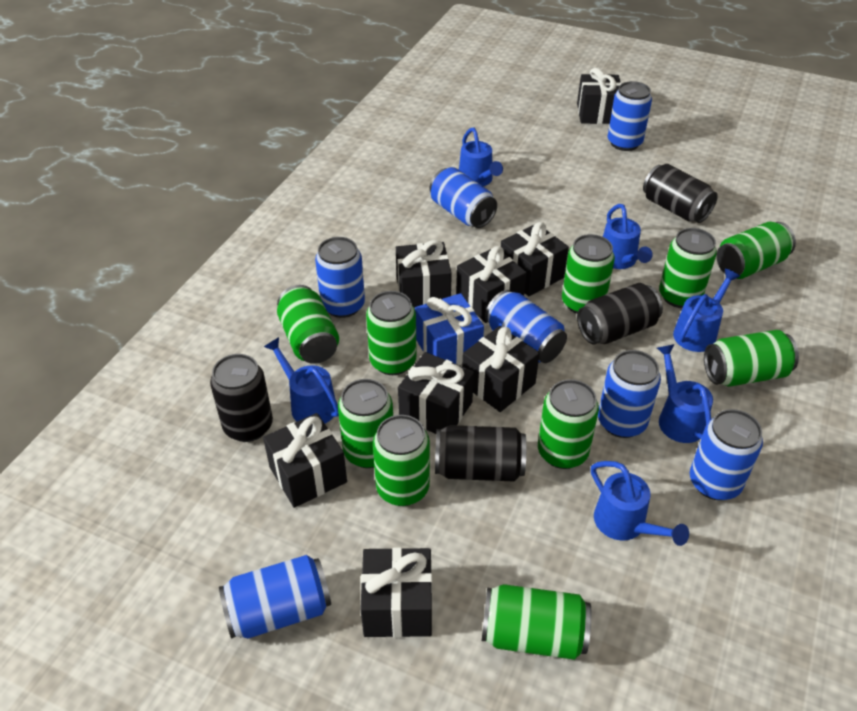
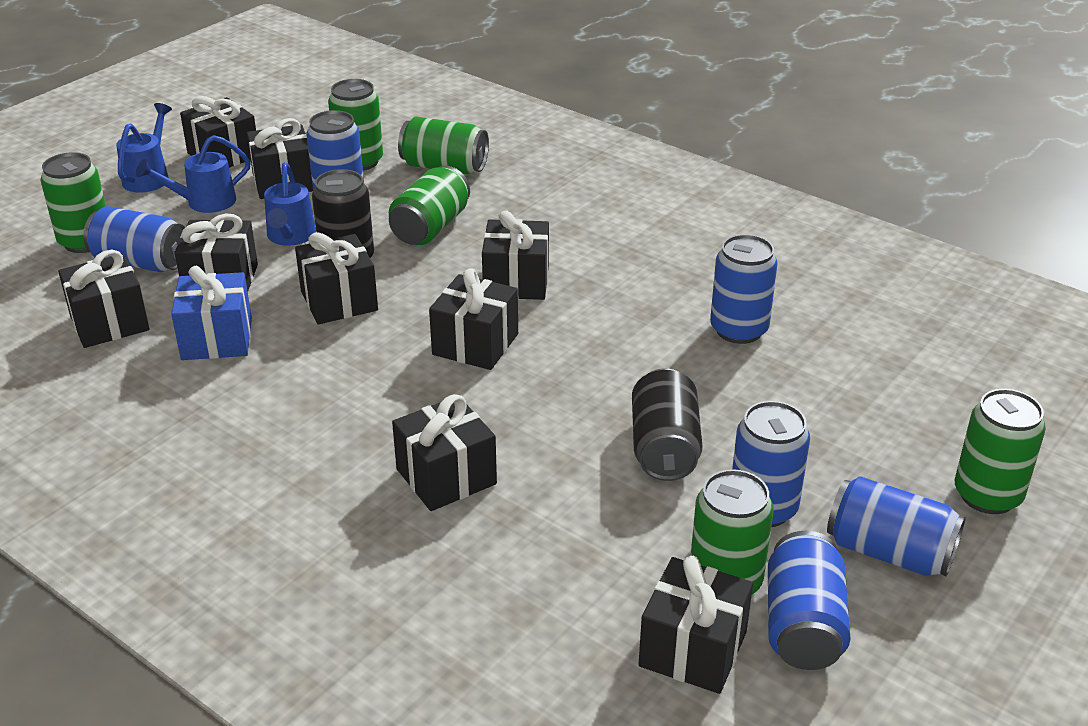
black can: [210,354,273,442] [435,425,526,482] [577,283,663,345] [643,164,718,223] = 4 -> [312,169,374,258] [632,368,702,481] = 2
black gift: [263,413,347,508] [360,547,432,638] [396,240,452,308] [398,352,474,434] [456,246,527,323] [462,326,540,412] [501,222,569,296] [577,68,622,124] = 8 -> [58,250,150,348] [174,214,258,291] [180,96,256,168] [247,118,313,199] [295,232,378,324] [392,394,497,511] [429,268,518,370] [482,210,549,300] [639,556,753,694] = 9
blue can: [219,555,331,639] [315,237,365,318] [430,167,497,228] [485,290,567,363] [598,350,661,438] [607,81,652,151] [690,409,763,500] = 7 -> [83,206,185,272] [306,110,364,190] [710,234,778,344] [732,401,810,527] [768,531,851,670] [827,476,966,576] = 6
blue watering can: [264,337,339,424] [459,128,503,186] [591,461,689,546] [603,204,653,269] [657,344,713,443] [673,269,740,352] = 6 -> [116,103,172,193] [136,135,251,213] [264,162,316,246] = 3
green can: [277,285,339,364] [338,379,393,468] [366,291,417,375] [373,415,430,506] [482,584,591,660] [538,379,599,469] [562,234,615,314] [659,228,717,308] [704,330,799,387] [716,222,796,279] = 10 -> [41,152,106,253] [328,79,383,171] [389,166,470,245] [398,117,489,174] [691,469,774,594] [955,389,1046,514] = 6

